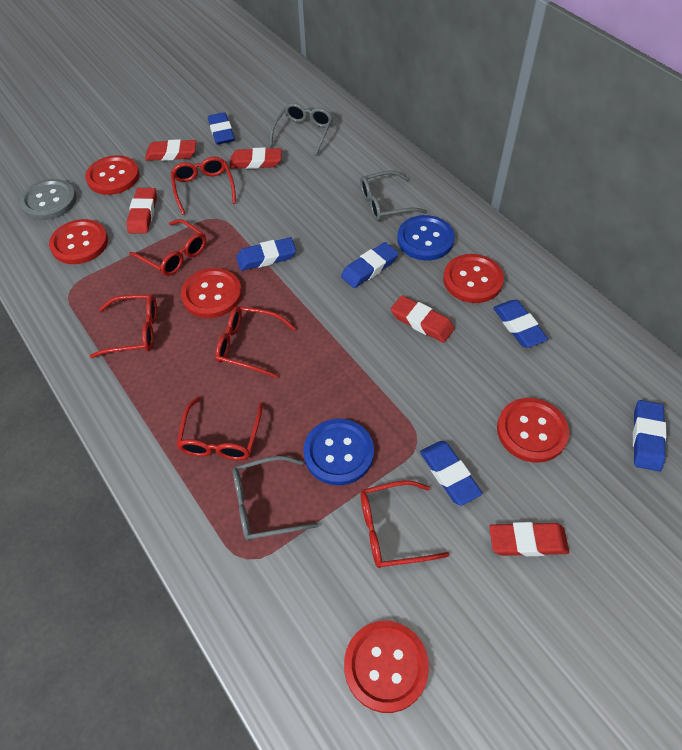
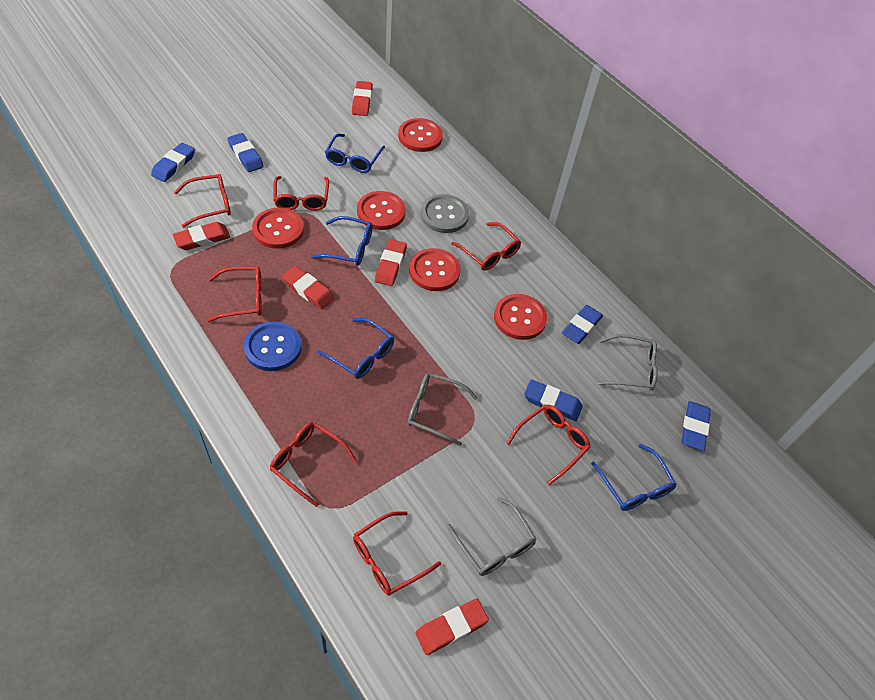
blue button: [303,419,374,485] [397,215,455,261] = 2 -> [244,321,301,371] = 1
blue eraser: [208,112,235,145] [236,237,296,271] [341,242,399,288] [420,441,482,506] [493,300,548,347] [633,400,666,471] = 6 -> [151,142,195,182] [227,133,264,172] [524,379,582,421] [562,305,603,344] [682,401,711,451] = 5
blue glasses: none = 0 -> [311,216,373,266] [317,318,394,379] [325,134,385,173] [591,444,677,511] = 4
red button: [49,219,108,264] [85,155,140,195] [181,268,242,318] [344,621,429,713] [443,254,504,303] [497,398,569,462] = 6 -> [252,208,304,249] [357,191,406,230] [398,118,443,152] [409,248,460,291] [494,294,547,340] = 5
red glasses: [90,295,157,358] [129,219,206,276] [171,157,236,215] [176,397,263,460] [215,306,295,378] [361,481,449,568] = 6 -> [174,174,231,227] [207,267,262,322] [270,422,357,507] [273,176,329,211] [353,511,441,596] [451,222,521,271] [506,405,591,485] = 7

